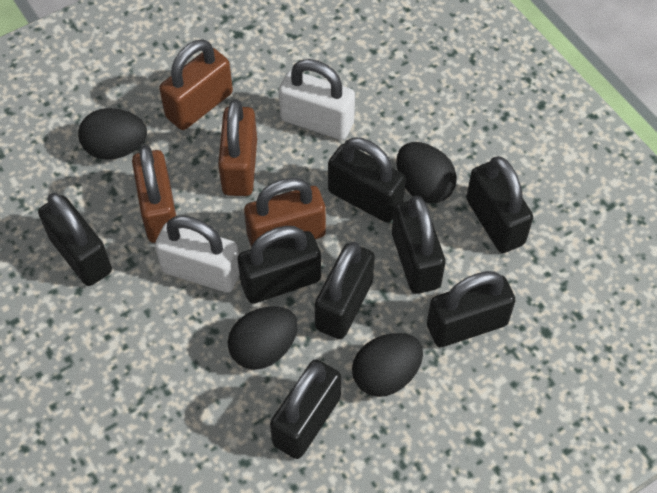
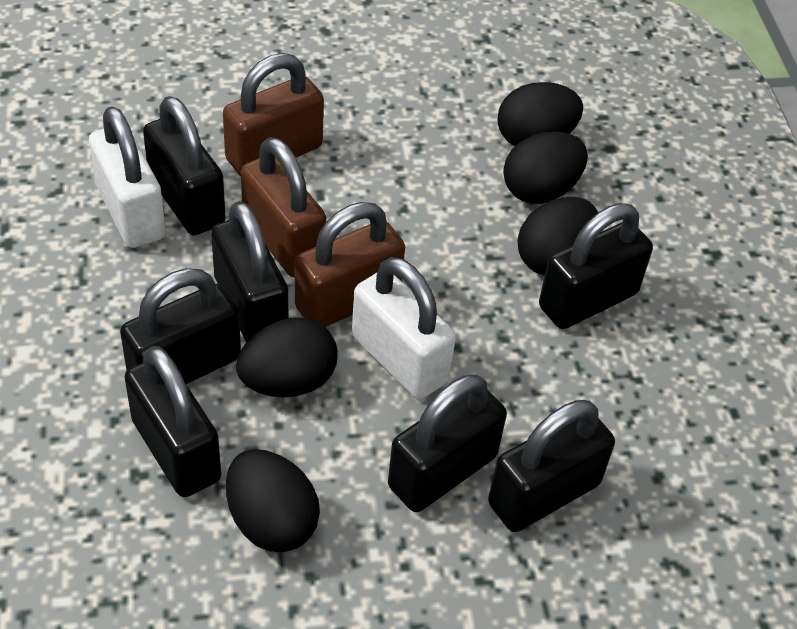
black egg: [78,108,147,160] [228,306,298,370] [352,333,423,397] [397,142,457,203] = 4 -> [226,449,320,553] [236,318,338,398] [498,82,583,146] [503,131,588,204] [518,197,598,275] = 5
black padlock: [38,193,112,286] [238,226,321,304] [270,359,341,459] [315,242,375,339] [328,137,406,223] [392,196,445,294] [427,271,516,347] [466,156,533,253] = 8 -> [120,268,241,384] [125,346,221,497] [143,96,226,235] [211,201,288,342] [388,374,507,512] [488,400,615,532] [539,203,653,329] = 7
brown padlock: [132,145,176,243] [159,39,233,130] [218,99,257,196] [244,178,326,247] = 4 -> [223,53,324,176] [241,137,326,277] [295,202,405,327] = 3

